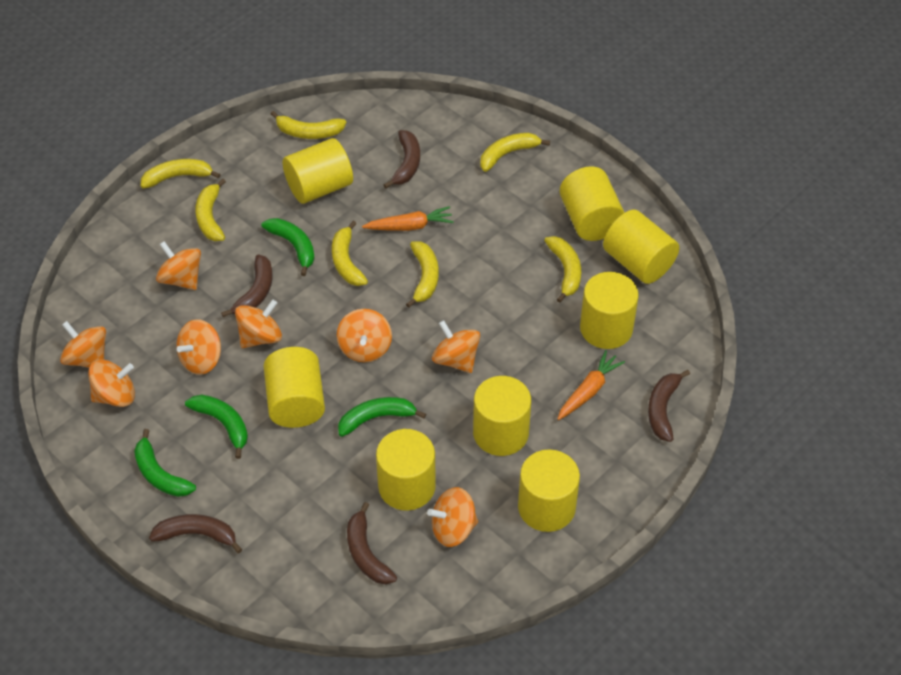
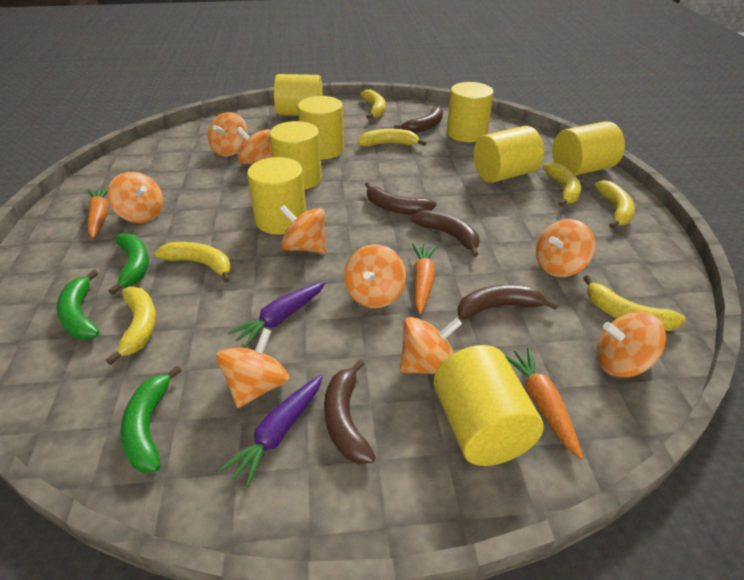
green banana: [134,429,196,497] [185,395,248,459] [261,218,315,276] [338,397,426,437] = 4 -> [56,270,99,340] [109,233,149,295] [120,366,182,473] = 3
orange carrot: [362,206,454,231] [557,350,625,420] = 2 -> [88,188,108,238] [412,243,437,314] [504,348,583,460] = 3
orange spinning top: [60,321,106,368] [88,360,135,407] [156,241,201,290] [176,319,221,375] [235,299,282,348] [337,309,392,362] [427,487,478,547] [432,320,480,373] = 8 -> [108,172,163,223] [207,112,248,156] [216,328,289,408] [237,127,272,164] [280,205,326,253] [344,244,406,308] [400,317,462,374] [536,219,595,277] [596,312,666,377] = 9
purple carrot: none = 0 -> [219,375,323,487] [227,281,326,348] = 2

